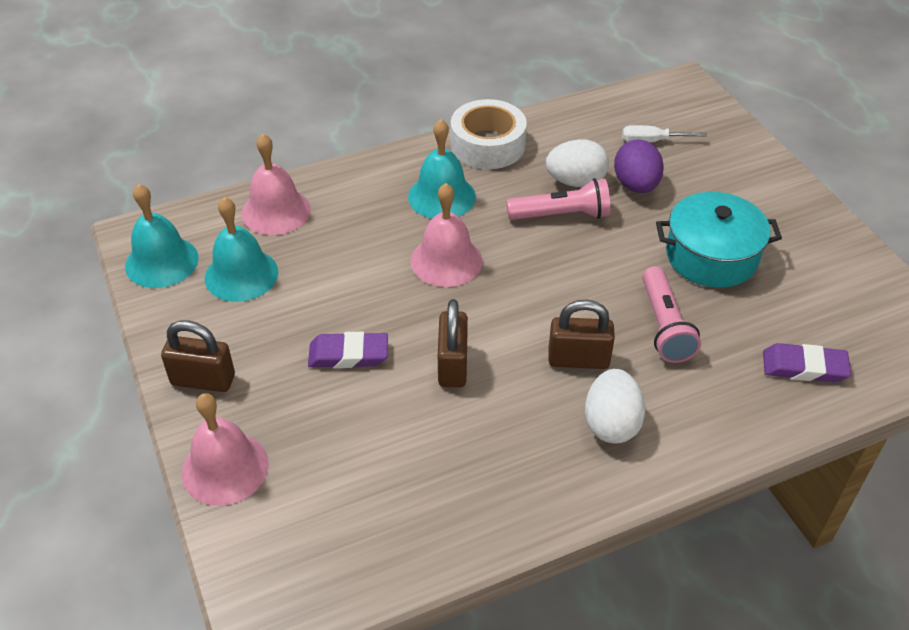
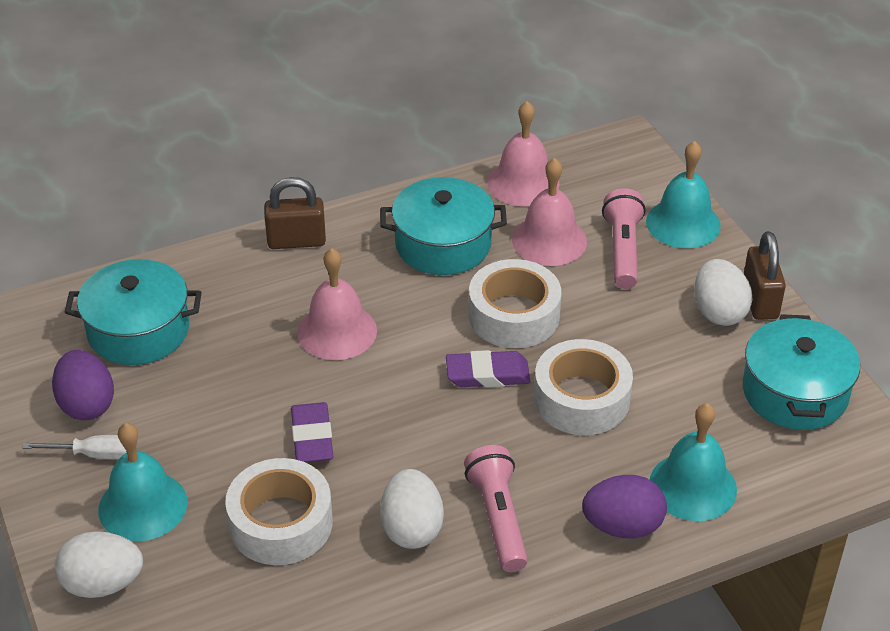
brown padlock: [161,320,235,392] [438,299,468,387] [548,299,615,369] = 3 -> [264,177,326,249] [744,231,786,320] = 2
purple egg: [614,140,664,193] = 1 -> [52,350,114,420] [582,475,667,538] = 2
turquoise pot: [656,192,782,288] = 1 -> [64,259,202,365] [380,177,507,275] [743,314,860,430] = 3
white egg: [546,139,609,187] [585,369,645,443] = 2 -> [55,531,143,598] [380,469,444,549] [694,259,753,326] = 3
white tape: [451,99,527,169] = 1 -> [225,458,333,565] [469,259,562,348] [534,339,633,435] = 3

